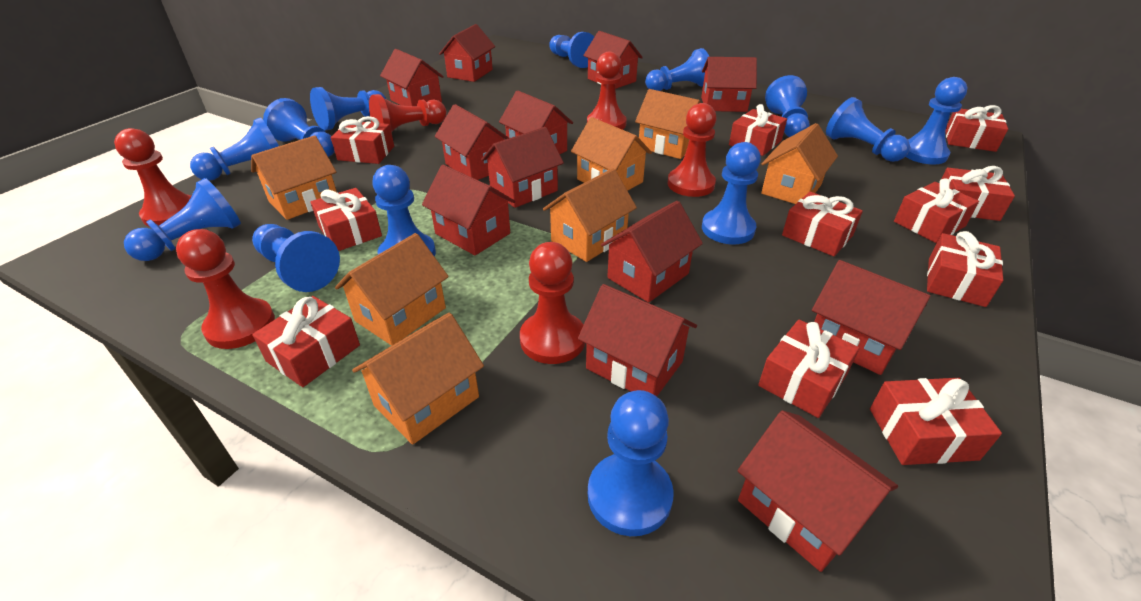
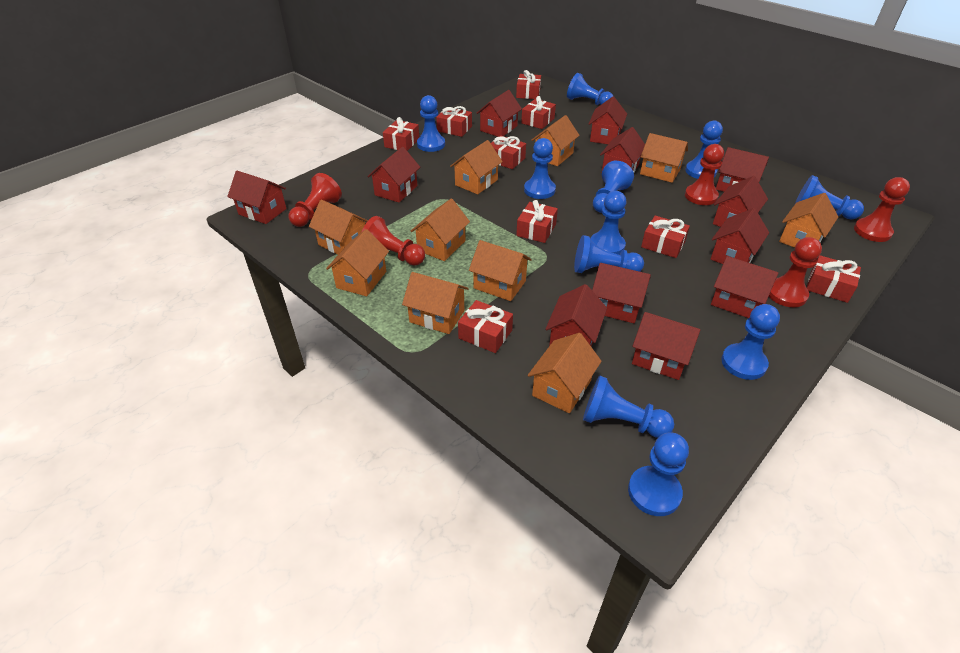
blue pawn: [124,178,241,261] [190,117,279,181] [252,224,340,292] [263,98,334,157] [310,87,386,131] [372,165,436,257] [549,32,594,68] [588,390,674,536] [645,48,709,91] [702,142,761,244] [765,75,810,137] [826,97,910,162] [906,77,968,165] = 13 -> [417,95,445,152] [524,138,556,199] [567,73,614,105] [574,235,644,273] [583,376,674,438] [590,191,626,255] [593,161,634,213] [628,432,689,516] [685,121,723,179] [721,304,780,380] [795,175,864,219] = 11
orange house: [251,135,337,220] [335,233,449,346] [352,313,484,445] [543,168,637,262] [571,117,652,191] [635,89,700,159] [761,123,838,204] = 7 -> [309,200,368,255] [326,229,389,296] [402,272,469,334] [411,199,470,261] [450,140,503,194] [469,240,532,301] [527,333,602,413] [531,115,580,166] [640,133,688,183] [779,193,838,248] = 10
red gift: [252,296,360,387] [310,188,382,251] [331,116,394,164] [729,104,787,156] [758,320,859,418] [782,192,863,256] [870,378,1002,465] [894,179,979,243] [927,231,1003,307] [942,166,1015,221] [945,105,1008,152] = 11 -> [383,117,419,151] [436,106,472,137] [458,300,513,353] [491,136,526,169] [516,70,541,99] [516,200,558,243] [521,96,556,129] [641,216,690,258] [807,255,861,303] = 9
red pawn: [114,128,191,227] [176,229,275,349] [369,94,446,132] [520,242,585,364] [587,52,627,130] [667,103,717,197] = 6 -> [289,173,342,227] [361,216,425,266] [685,144,724,205] [769,237,822,307] [854,177,910,242] = 5

